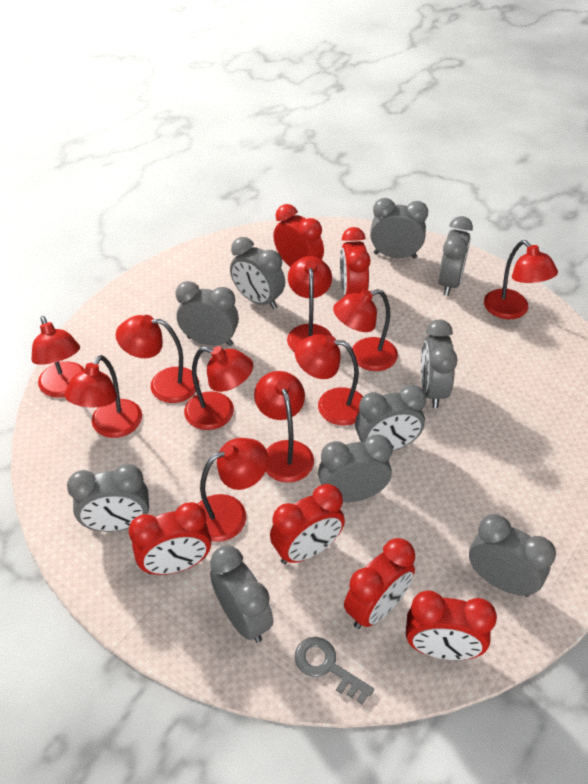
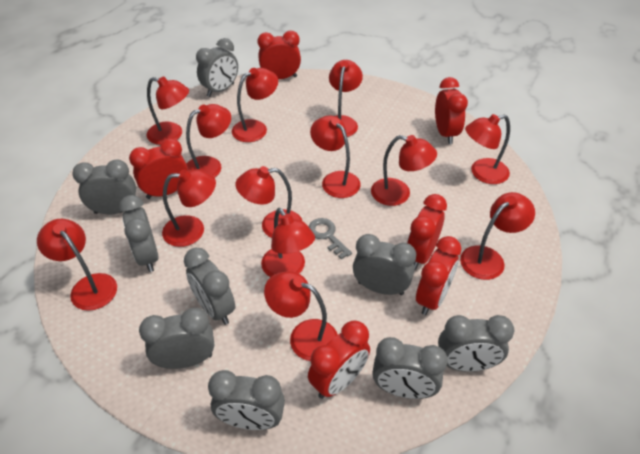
grey clock: [67,464,149,532] [176,281,239,346] [210,546,273,643] [230,237,285,309] [318,434,392,502] [355,385,426,451] [370,198,428,259] [421,320,458,408] [438,216,473,296] [469,514,556,597] = 10 -> [72,159,136,214] [119,195,159,272] [139,308,215,369] [184,248,235,325] [196,38,238,97] [208,370,285,430] [353,234,416,295] [372,337,448,399] [438,315,514,372] = 9
red lamp: [32,316,85,398] [65,355,142,438] [116,315,199,403] [184,346,253,430] [198,438,268,542] [254,371,314,483] [287,256,332,352] [295,334,363,426] [333,289,398,371] [484,240,558,319] = 10 -> [37,219,117,311] [147,77,189,145] [162,169,216,247] [186,104,231,178] [232,68,278,142] [235,166,302,238] [261,208,315,277] [264,271,338,361] [310,116,361,198] [329,60,363,137] [371,135,437,206] [460,192,535,280] [465,114,510,184] = 13

